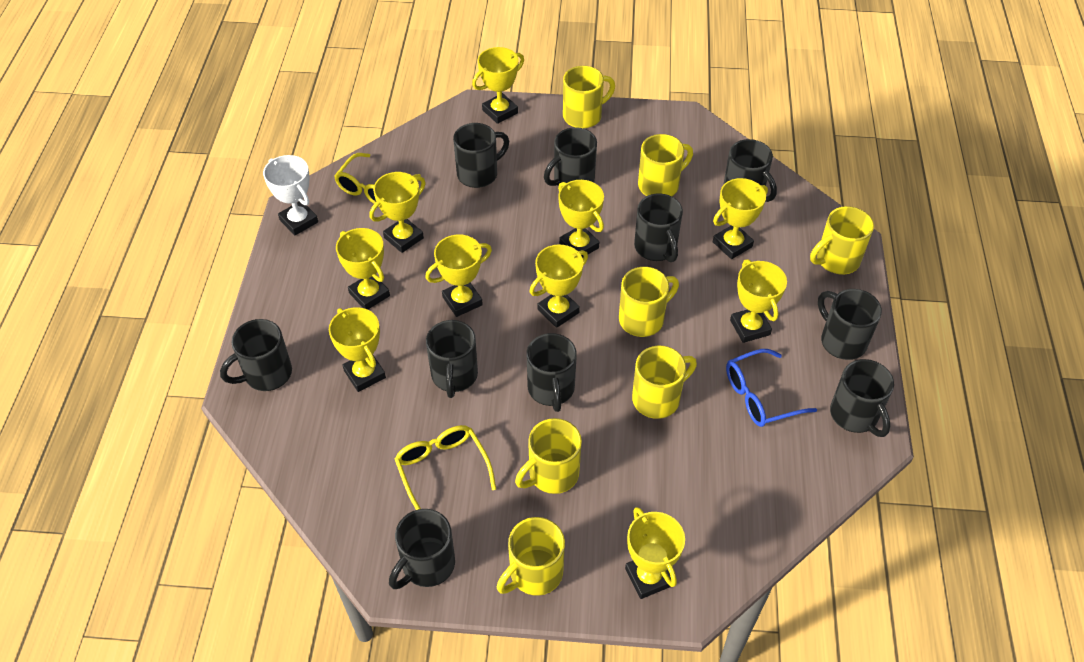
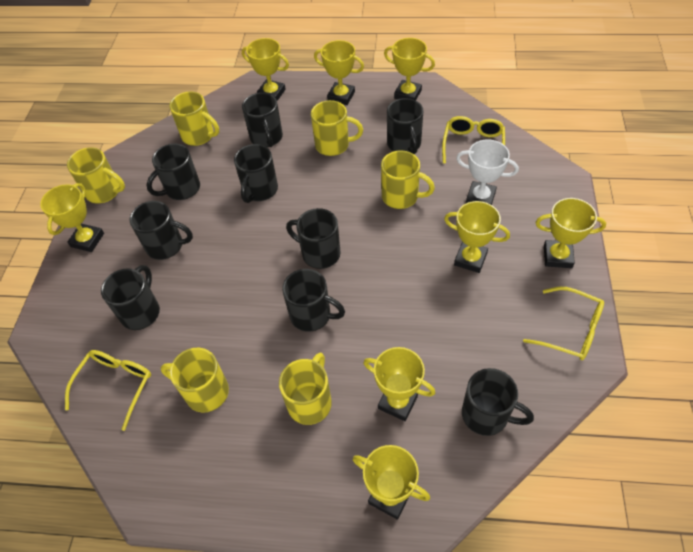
black mug: [220,319,292,391] [389,509,455,589] [426,320,478,398] [453,123,509,188] [526,333,577,412] [544,127,597,187] [634,193,683,262] [723,139,777,202] [818,289,882,360] [830,359,894,437] = 10 -> [101,265,160,330] [130,201,193,260] [147,144,200,200] [234,144,278,203] [242,93,283,147] [282,269,345,332] [286,208,341,269] [387,98,423,154] [462,368,534,436] = 9
blue glasses: [726,349,817,427] = 1 -> none = 0
yellow glasses: [334,153,421,204] [395,425,496,510] = 2 -> [65,350,151,431] [442,116,505,164] [523,287,604,360] = 3
yellow mug: [497,517,565,596] [515,418,582,494] [563,66,615,129] [619,267,679,337] [632,346,697,419] [638,134,693,196] [810,206,874,275] = 7 -> [67,147,125,204] [161,348,229,413] [169,92,219,146] [279,352,332,425] [311,100,363,156] [381,151,435,209] = 6
yellow trophy: [329,307,386,392] [336,228,390,310] [370,172,426,253] [425,235,492,317] [472,47,524,124] [530,244,588,328] [558,180,604,258] [625,507,685,599] [713,178,768,259] [730,259,787,343] = 10 -> [40,183,104,252] [242,38,289,101] [314,40,364,105] [353,445,430,520] [364,347,435,421] [384,38,435,100] [444,201,510,273] [535,198,606,268] = 8

